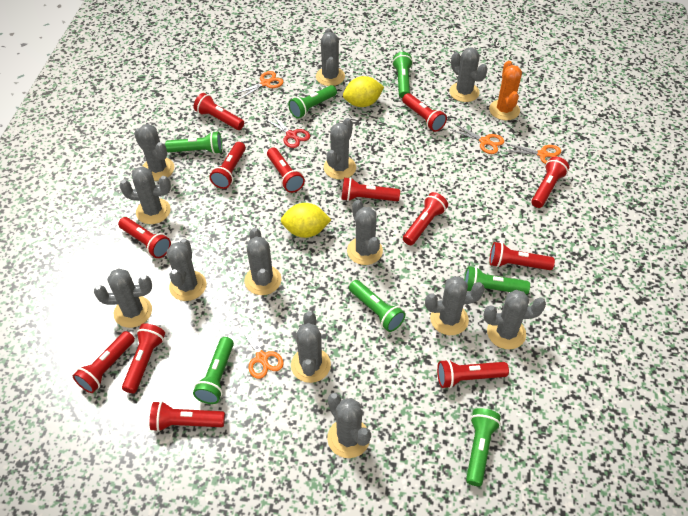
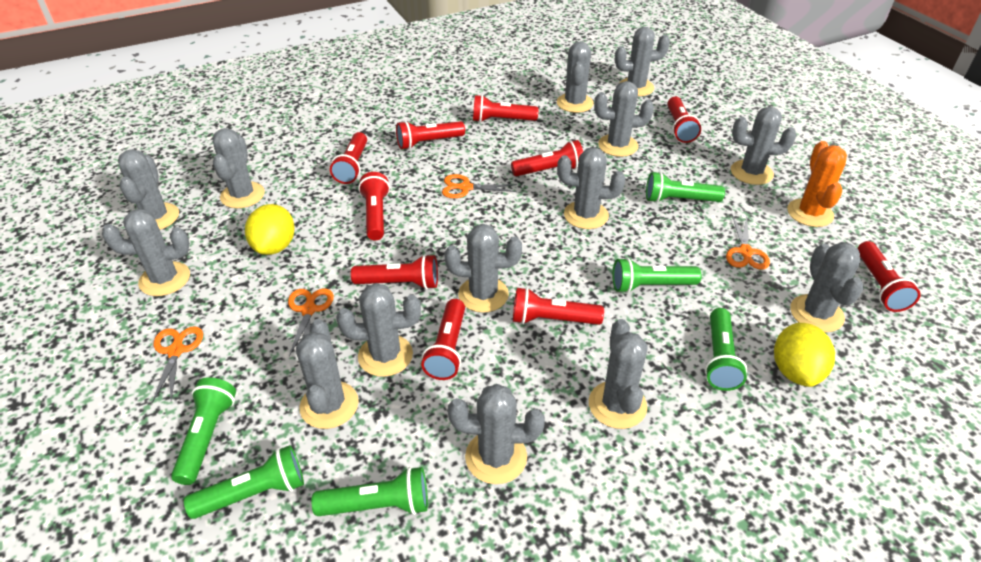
green flashlight: [165,131,222,154] [193,337,234,404] [288,85,337,119] [349,280,406,332] [392,52,413,98] [464,266,530,294] [466,408,501,486] = 7 -> [171,377,236,485] [184,445,304,519] [312,467,428,516] [612,258,701,293] [646,172,725,203] [705,308,747,391] = 6
grey cactus: [94,268,152,328] [119,166,171,224] [134,124,174,181] [167,239,206,301] [245,228,281,295] [291,311,331,383] [316,28,345,86] [324,118,356,180] [327,393,371,458] [347,200,383,265] [425,276,485,335] [449,47,488,102] [484,290,546,349] = 13 -> [102,209,190,296] [118,149,179,230] [212,128,265,208] [296,319,359,429] [336,283,421,377] [444,224,522,313] [448,384,545,484] [557,41,594,113] [557,147,625,229] [589,319,648,429] [594,81,654,157] [615,27,670,96] [731,107,796,185] [790,242,864,332] = 14
red flashlight: [73,331,135,393] [118,217,171,258] [122,323,165,393] [150,401,225,432] [194,93,244,130] [209,142,246,189] [267,148,305,193] [342,177,400,201] [402,93,447,132] [403,192,448,245] [437,359,509,388] [489,242,555,270] [531,157,569,208] = 13 -> [330,132,367,184] [351,254,438,290] [358,172,390,240] [396,121,465,150] [421,299,465,380] [473,95,538,122] [511,140,583,176] [513,287,604,325] [667,96,701,143] [857,241,921,312] = 10
red scissors: [265,115,310,148] = 1 -> none = 0

